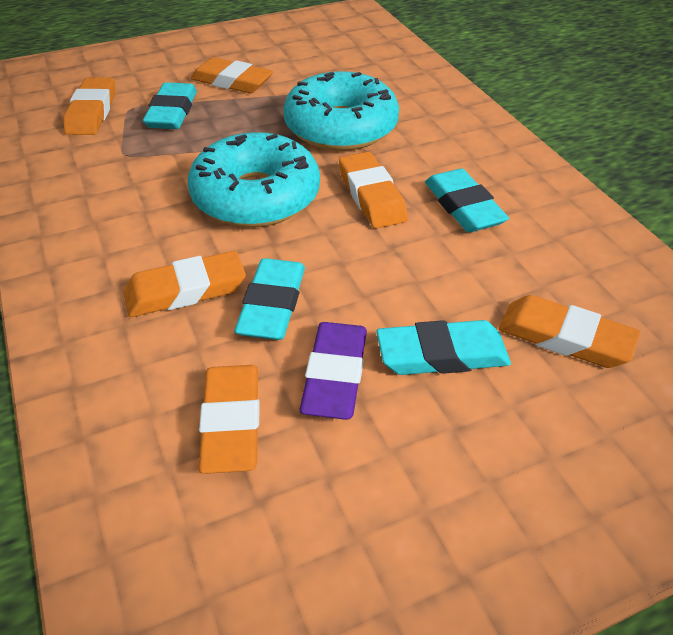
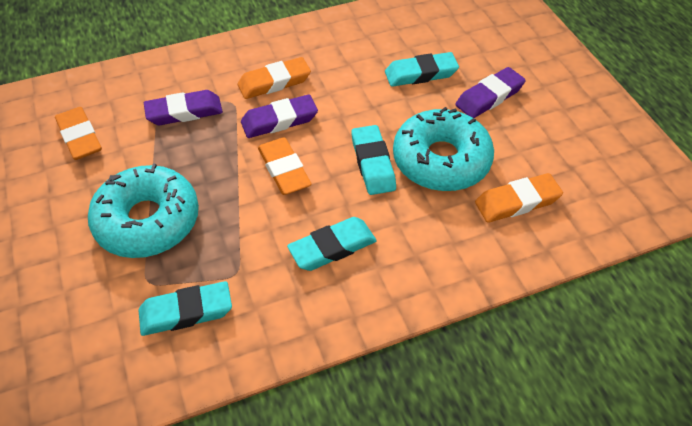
orange eraser: [63,77,115,135] [123,251,246,317] [191,57,273,93] [198,365,259,474] [339,152,408,229] [499,295,640,368] = 6 -> [55,107,102,160] [238,57,311,99] [258,137,312,195] [475,173,563,223] = 4
purple eraser: [299,322,367,420] = 1 -> [144,90,223,125] [241,94,318,138] [455,67,526,118] = 3

